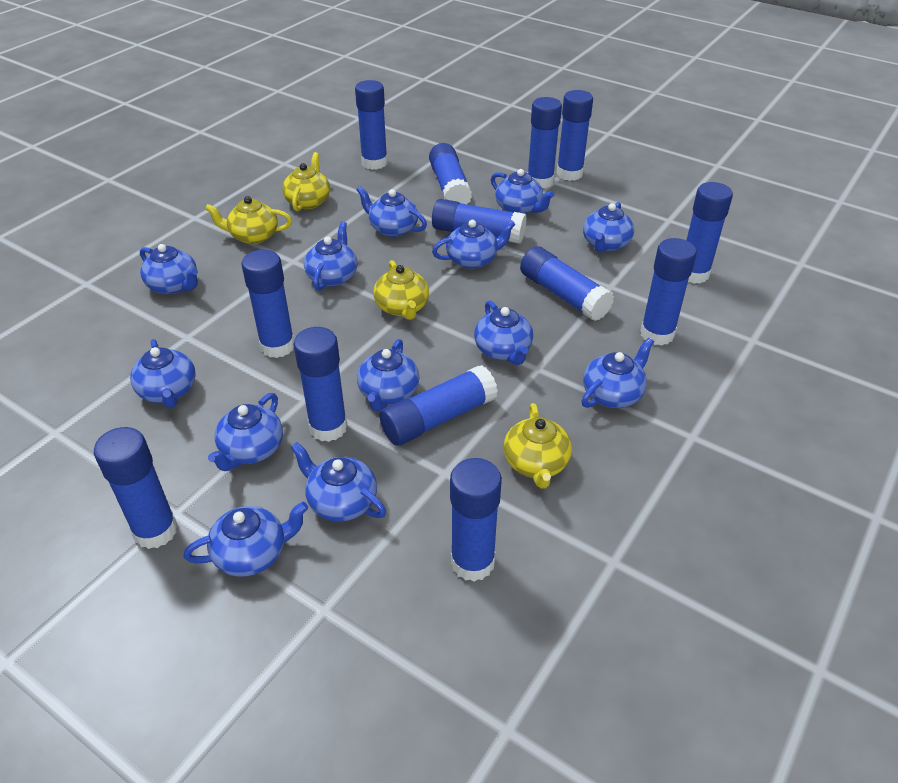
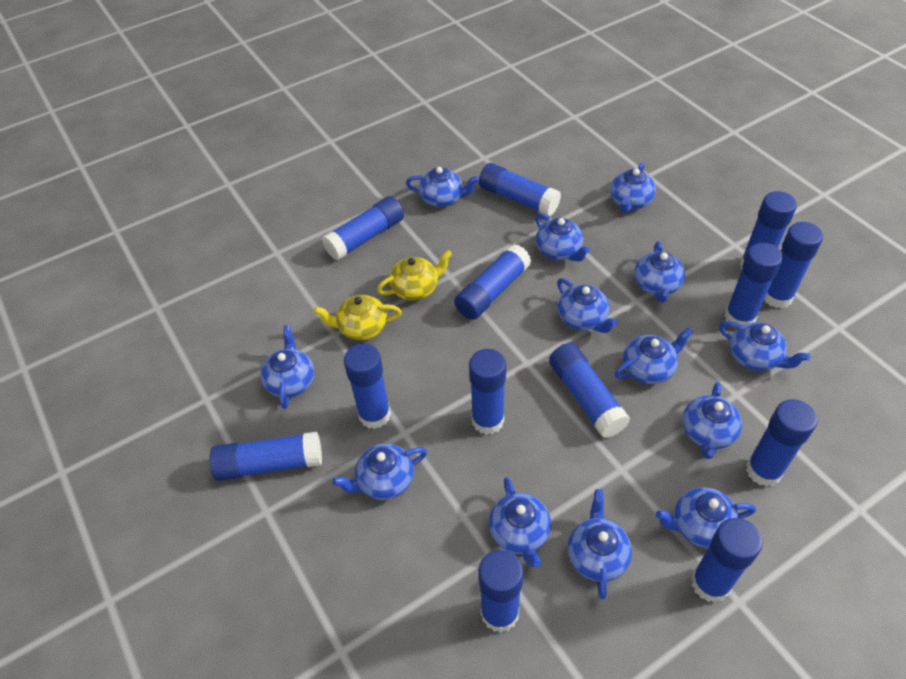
yellow teapot: [205,196,292,244] [282,152,330,211] [373,260,429,320] [504,403,572,489] = 4 -> [314,295,402,340] [377,250,452,301] = 2

